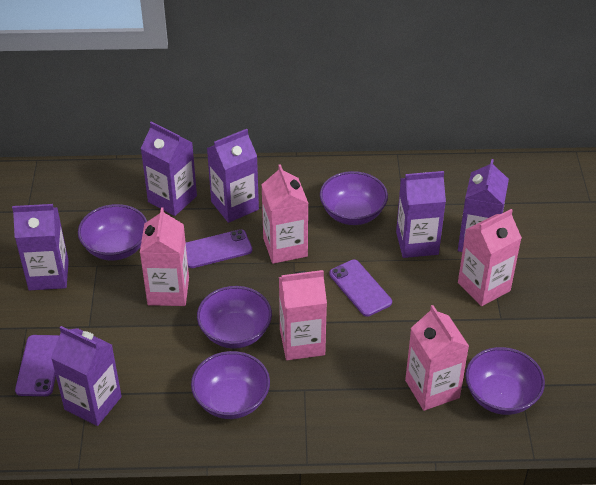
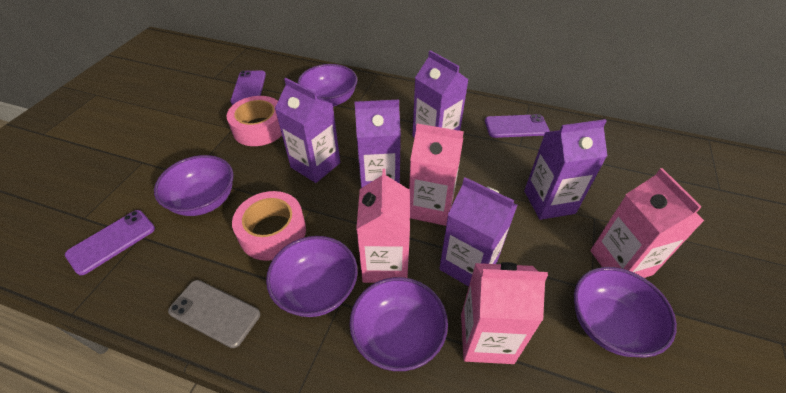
grey phone: none = 0 -> [168,280,260,348] = 1
pink carton: [140,207,189,306] [262,164,309,264] [279,270,327,360] [405,305,469,411] [458,209,522,306] = 5 -> [356,169,410,283] [409,124,464,226] [461,262,548,364] [590,168,704,278] = 4
pink tape: none = 0 -> [226,96,282,146] [232,191,306,261] = 2
purple carton: [12,204,69,291] [51,326,122,426] [141,122,197,216] [207,129,259,223] [396,171,446,258] [458,159,509,252] = 6 -> [275,78,340,183] [355,100,401,188] [412,50,469,138] [439,177,517,287] [524,119,607,220] = 5

